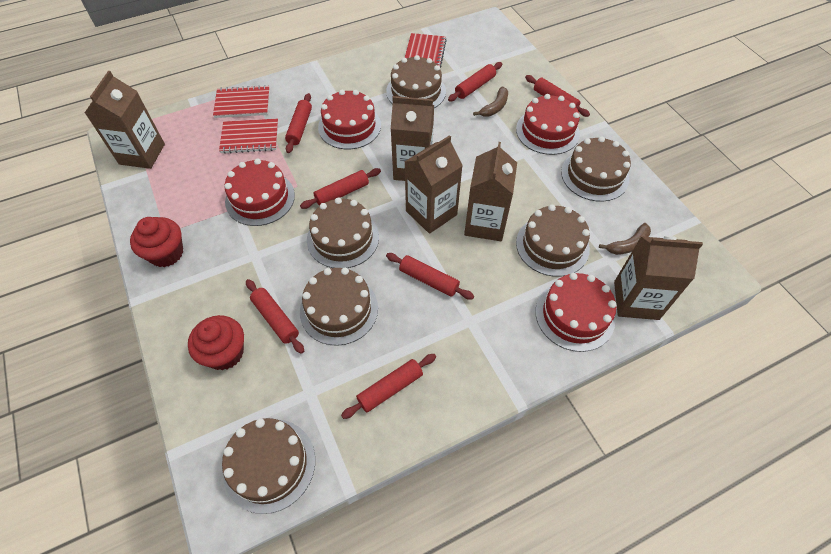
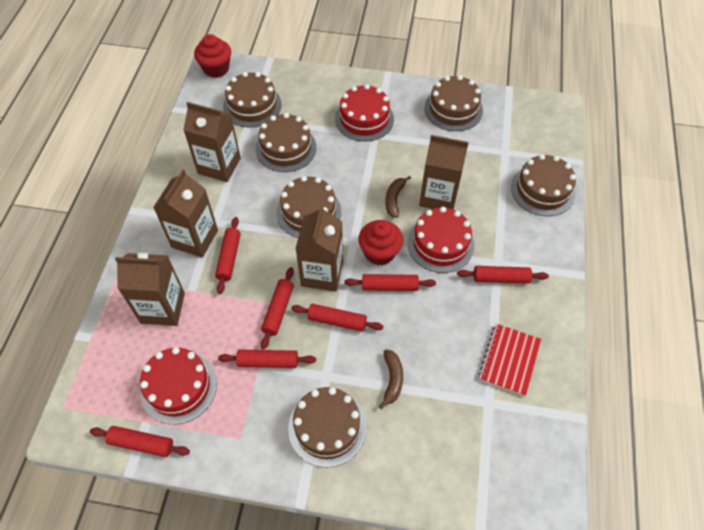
red cake: [224,158,295,226] [318,90,381,149] [516,94,580,155] [535,273,616,352] = 4 -> [140,347,217,424] [335,84,394,141] [407,207,475,273] = 3
red notebook: [213,85,270,118] [219,119,278,154] [405,33,447,68] = 3 -> [478,324,541,396] = 1

